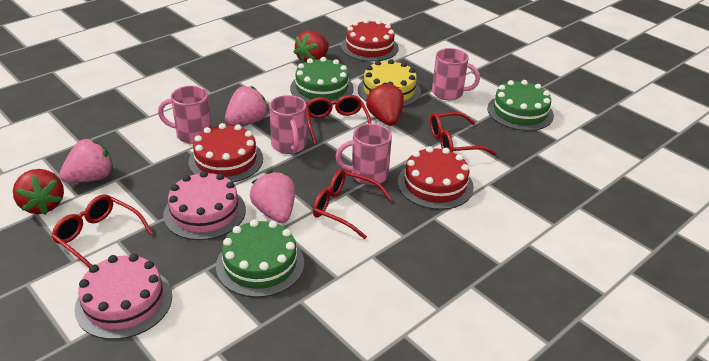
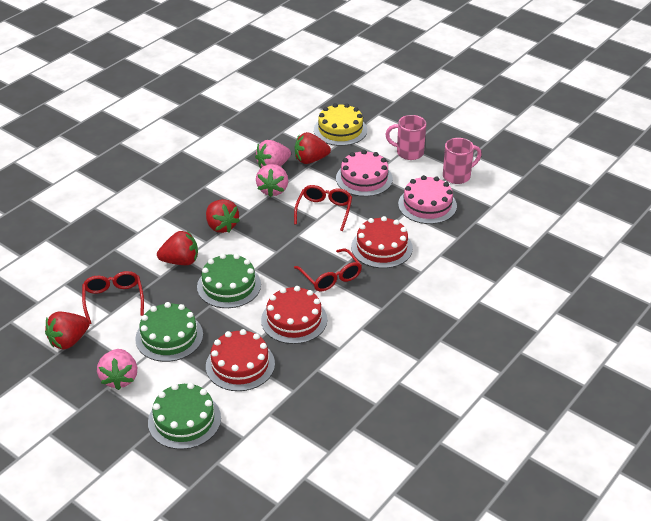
pink mug: [158,86,212,144] [269,95,307,154] [335,124,392,185] [432,48,480,100] = 4 -> [385,115,426,160] [443,138,482,184] = 2
red glasses: [51,194,153,268] [306,95,371,145] [313,169,392,239] [430,112,497,156] = 4 -> [82,271,144,324] [294,185,352,231] [294,248,362,291] = 3
red strawberry: [13,169,64,215] [294,30,329,63] [366,82,404,126] = 3 -> [45,312,90,349] [157,231,198,265] [206,199,240,233] [295,132,331,164] = 4

